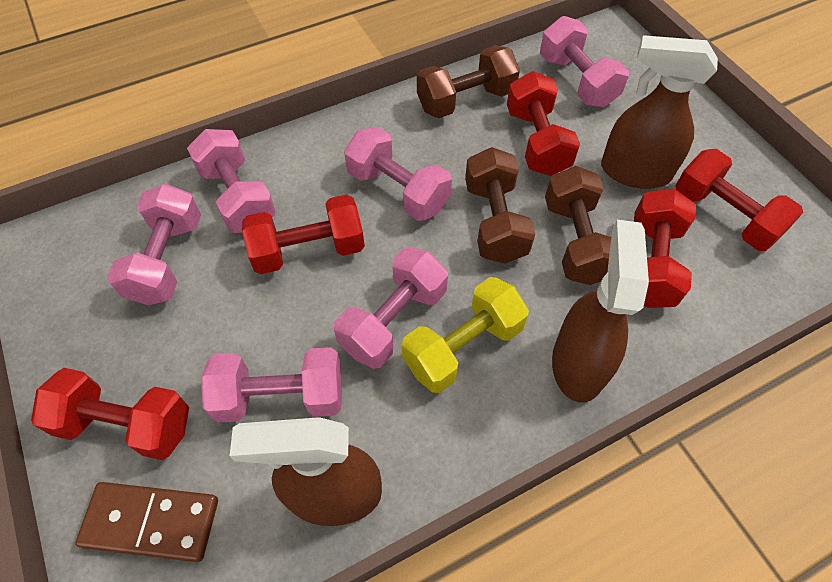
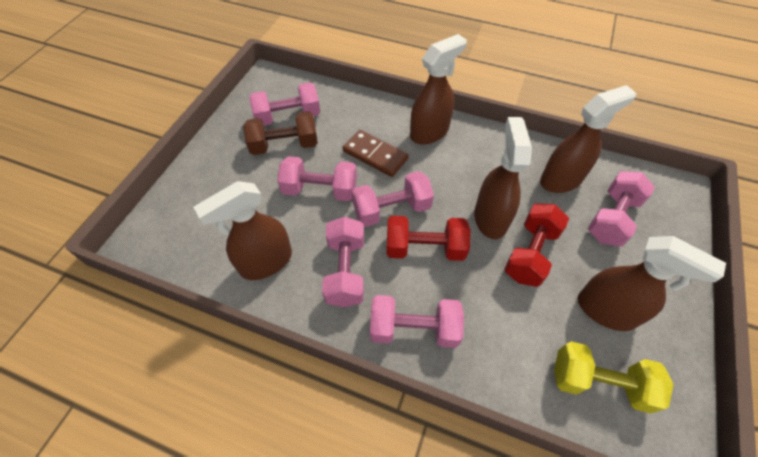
brown dumbbell: [417,45,520,118] [465,147,535,263] [545,166,611,285] = 3 -> [243,111,318,155] = 1
brown spray bottle: [230,417,382,526] [552,220,649,402] [601,35,718,189] = 3 -> [193,181,292,280] [410,34,467,145] [475,117,532,239] [540,85,636,193] [578,236,726,331] = 5
red dumbbell: [31,368,189,460] [242,195,365,274] [507,71,580,176] [634,188,696,308] [675,149,803,251] = 5 -> [387,216,470,261] [504,203,569,287] = 2

